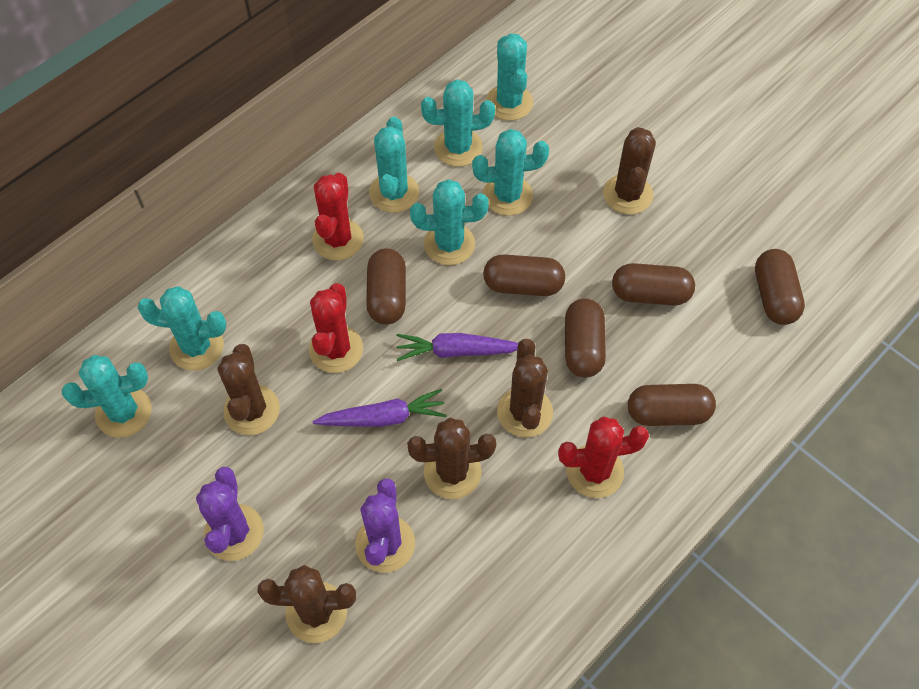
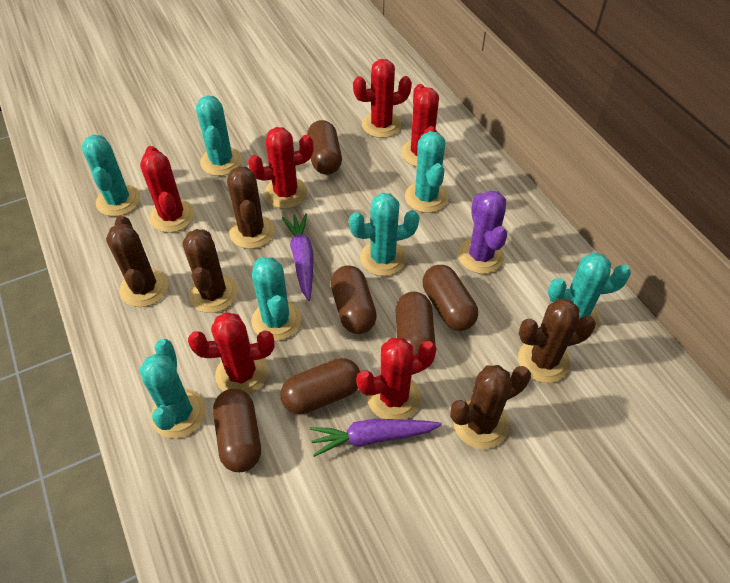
purple cactus: [196,467,264,561] [355,478,415,573] = 2 -> [458,191,507,274] = 1
red cactus: [309,283,363,373] [312,173,364,260] [558,416,649,498] = 3 -> [140,146,195,233] [188,312,274,395] [248,127,314,209] [353,59,412,138] [356,338,437,419] [401,84,439,167] = 6

